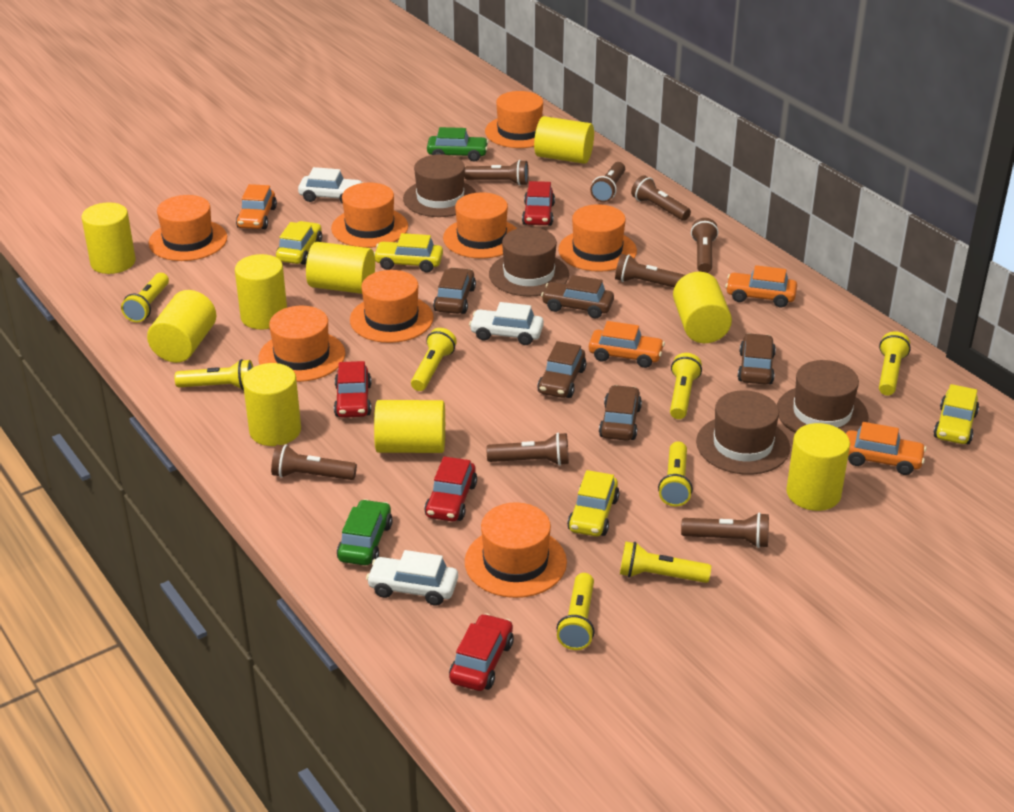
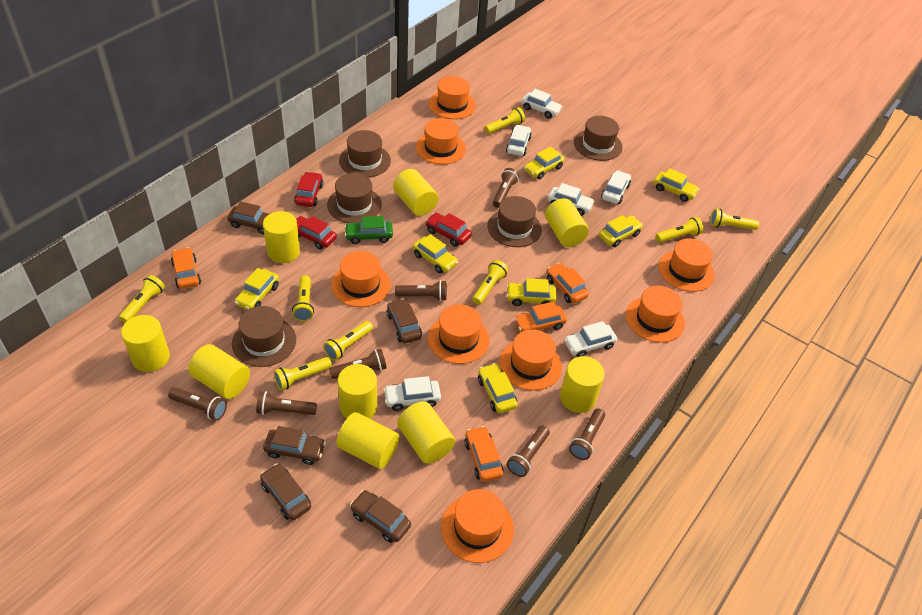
brown flashlight: [271,445,357,480] [464,160,529,186] [486,433,569,466] [590,162,625,202] [615,254,685,287] [631,175,691,221] [681,512,769,548] [691,218,718,273] = 8 -> [168,387,227,421] [256,391,317,415] [329,349,387,379] [395,280,447,301] [493,168,519,208] [507,426,550,477] [569,409,605,460] = 7
brown hat: [403,154,476,217] [489,227,569,296] [696,390,790,475] [777,360,869,434] = 4 -> [232,306,296,367] [327,173,382,223] [339,130,391,178] [488,196,542,247] [574,116,623,161] = 5
green car: [337,499,393,565] [427,127,489,161] = 2 -> [344,216,393,244] = 1
red car: [334,361,372,418] [424,456,477,521] [449,613,514,691] [522,181,555,226] = 4 -> [294,172,323,207] [296,216,337,250] [425,213,472,247] = 3
white car: [298,167,363,204] [366,550,458,606] [469,302,544,345] = 3 -> [383,376,441,411] [506,125,532,156] [521,89,563,119] [548,183,595,216] [564,321,617,357] [601,170,631,204] = 6
yellow car: [276,221,322,265] [374,233,443,273] [567,470,620,536] [933,384,979,444] = 4 -> [235,268,279,310] [413,234,458,273] [478,363,518,413] [506,278,557,306] [524,147,565,179] [599,215,643,247] [654,168,700,202] = 7

